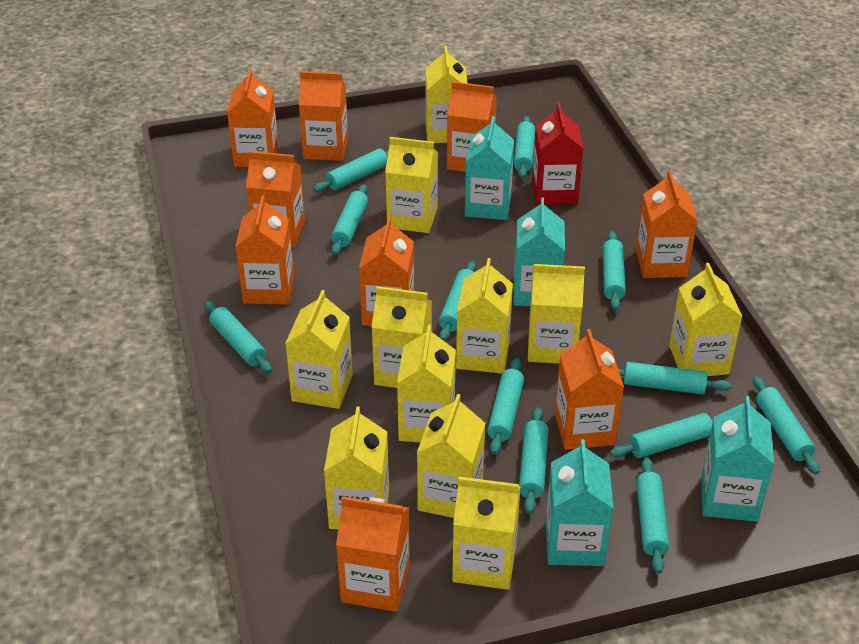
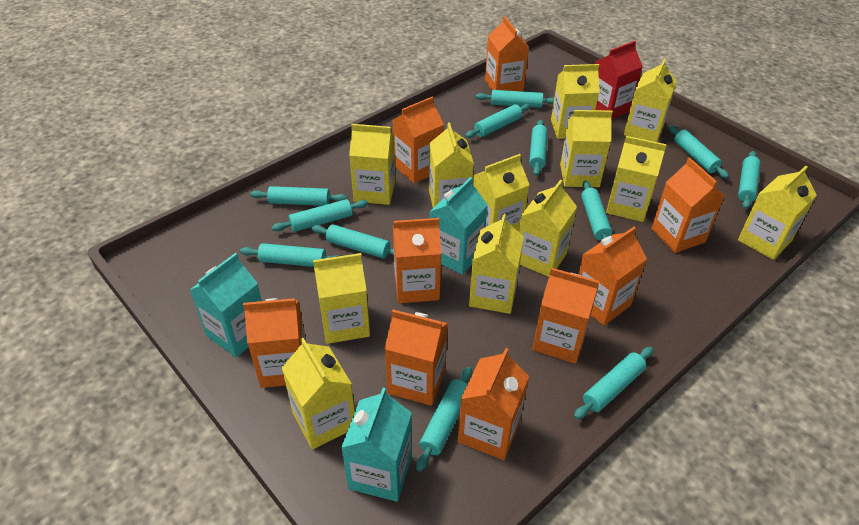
turquoise carton: [465,116,514,220] [513,198,565,306] [546,439,614,566] [701,396,774,522] = 4 -> [190,253,262,357] [341,388,412,502] [430,177,488,275] = 3
yellow carton: [285,290,353,409] [324,406,389,529] [372,286,432,388] [385,137,438,233] [397,324,456,442] [417,394,485,518] [425,46,467,143] [452,477,521,590] [456,258,513,374] [528,264,585,364] [669,263,743,376] = 11 -> [282,338,355,449] [313,253,370,344] [349,124,395,205] [429,122,474,208] [469,213,524,314] [473,154,529,232] [519,180,577,277] [551,64,599,139] [560,110,613,187] [606,136,667,222] [624,59,677,142] [738,166,817,260] = 12

